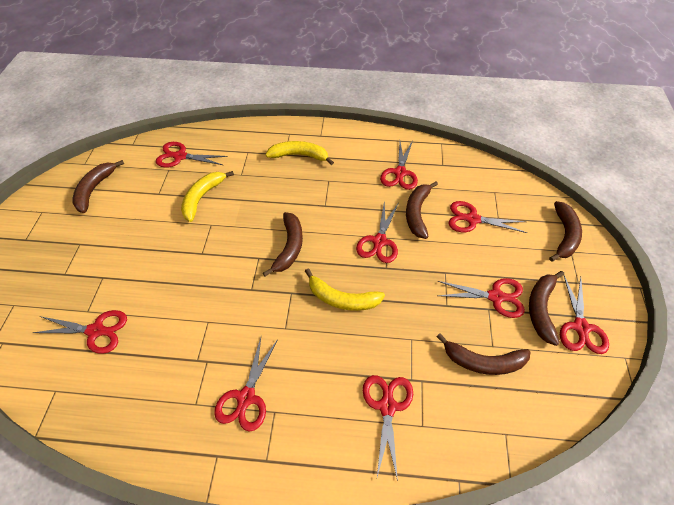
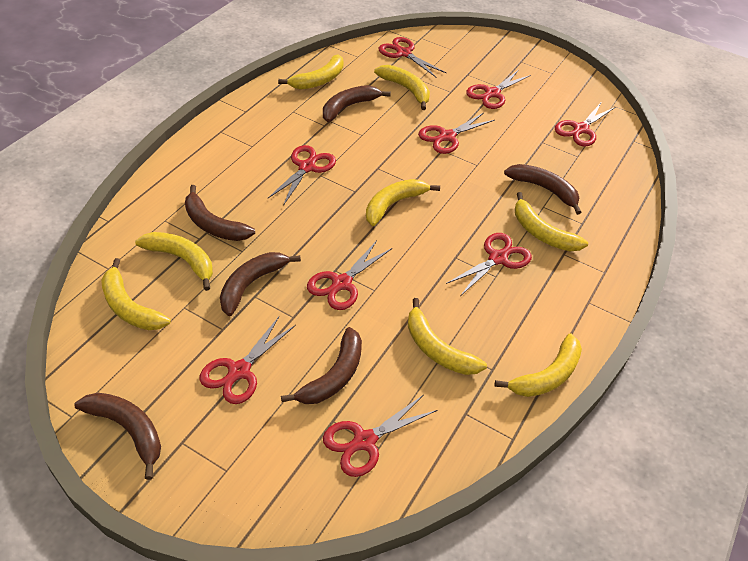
yellow banana: [181,171,234,222] [265,141,334,165] [305,269,385,311] = 3 -> [101,258,171,330] [135,232,213,291] [278,55,344,89] [366,179,440,226] [374,65,430,110] [408,298,487,375] [495,334,582,397] [515,192,588,251] = 8

